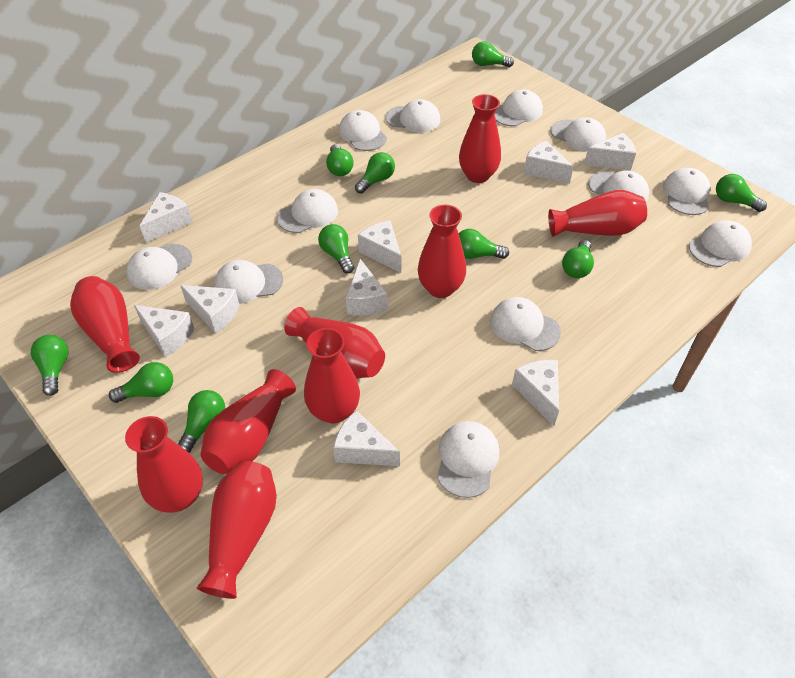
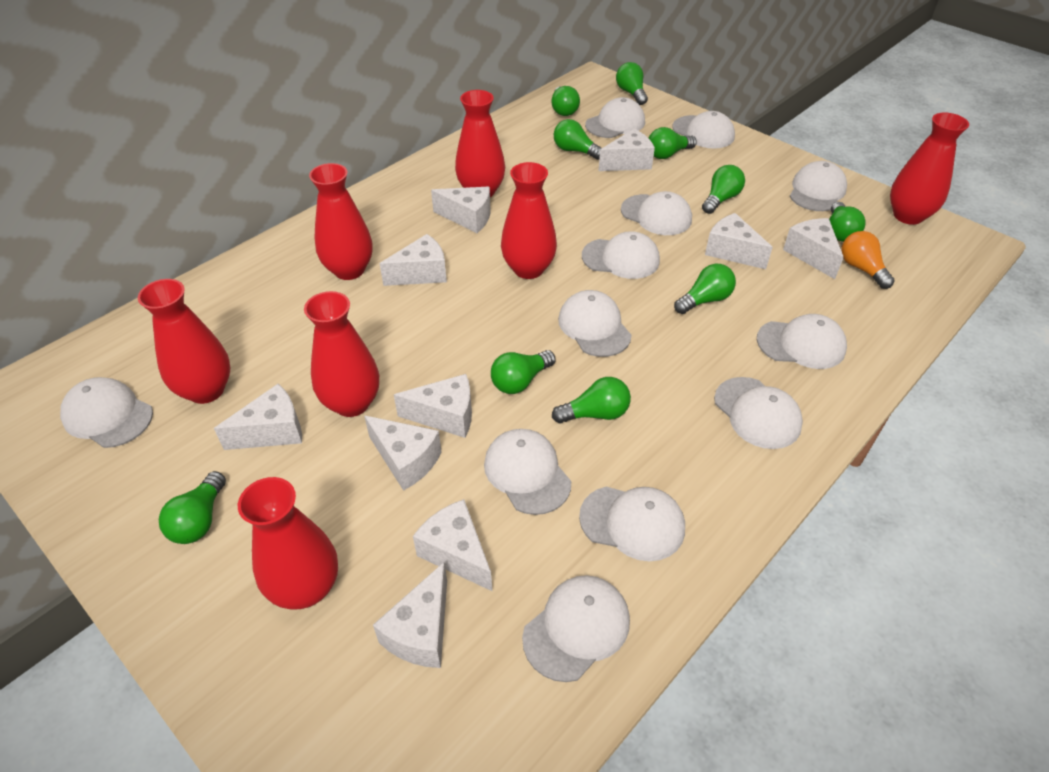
orange light bulb: none = 0 -> [841,231,895,289] = 1
red vase: [70,276,140,373] [125,416,203,513] [197,461,277,599] [201,369,296,474] [284,307,385,378] [304,328,360,423] [418,205,466,298] [459,94,501,183] [548,190,647,237] = 9 -> [138,279,230,404] [238,477,338,609] [304,291,379,417] [309,163,373,280] [455,90,505,197] [501,162,557,279] [890,112,969,225] = 7
white cheese: [134,305,194,357] [140,192,192,242] [180,285,240,334] [333,410,400,466] [346,259,388,316] [358,220,401,273] [512,360,559,426] [523,141,574,184] [584,133,636,170] = 9 -> [214,384,302,450] [364,416,442,491] [373,562,447,668] [380,234,447,286] [394,374,472,438] [413,499,492,591] [431,187,490,233] [598,129,655,171] [705,213,773,269] [783,218,844,279] = 10

